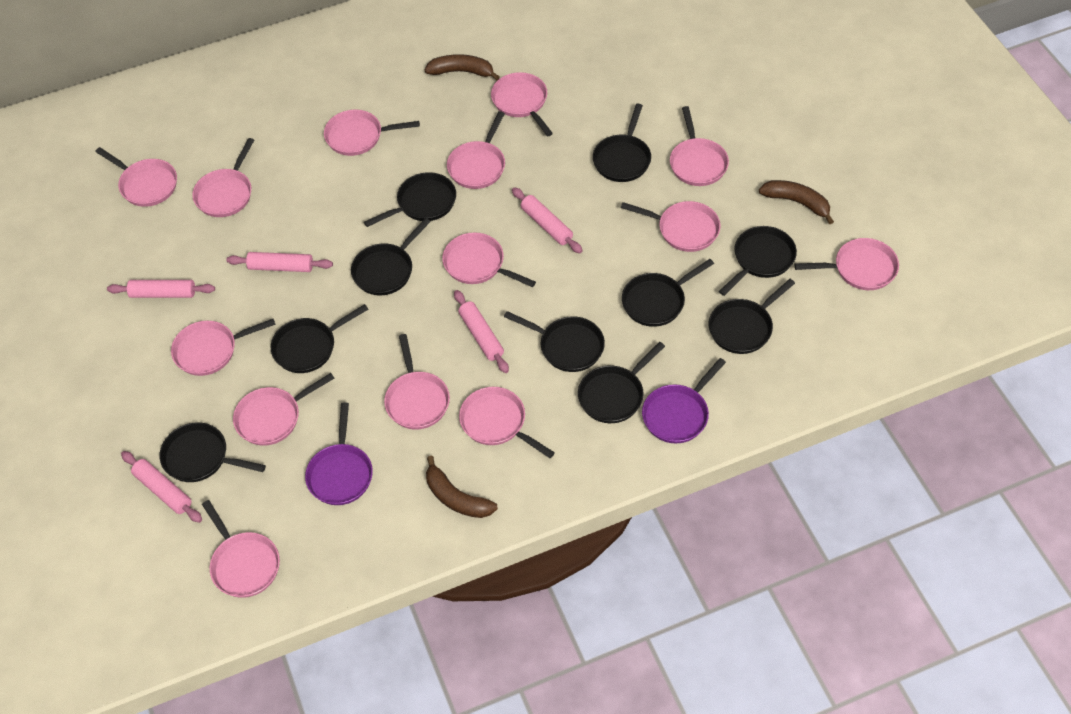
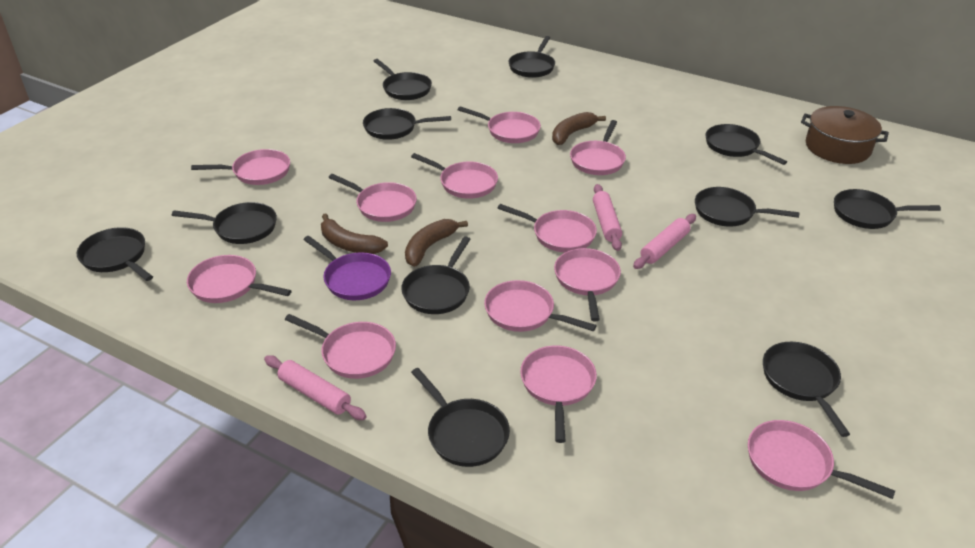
black pan: [160,422,266,482] [271,304,368,373] [351,218,431,295] [364,172,456,227] [504,311,605,372] [578,342,665,423] [593,104,651,182] [622,259,714,327] [709,279,795,354] [719,226,797,296] = 10 -> [77,227,153,281] [172,202,277,244] [363,108,451,140] [374,59,432,100] [401,236,470,314] [411,368,510,467] [509,36,555,78] [695,187,800,227] [705,124,787,165] [763,342,850,437] [834,189,941,229] = 11
brown pot: none = 0 -> [801,106,889,164] = 1
pink pan: [95,147,177,207] [171,319,275,376] [192,138,254,217] [202,500,280,598] [233,373,334,446] [324,110,420,156] [384,334,450,429] [442,232,536,287] [447,111,505,189] [459,387,555,458] [491,72,553,136] [621,201,720,252] [670,106,729,186] [794,238,899,290] = 14 -> [187,255,291,303] [191,149,290,185] [285,314,396,379] [328,174,417,222] [411,153,498,199] [458,106,541,143] [484,280,597,332] [497,204,597,252] [520,346,597,443] [554,248,621,321] [570,120,626,175] [748,420,895,499] = 12
pink rolling pin: [107,280,215,298] [121,451,202,523] [226,252,333,272] [454,290,509,373] [512,187,583,253] = 5 -> [264,355,367,420] [593,184,622,251] [633,214,696,269] = 3
purple pan: [305,402,373,505] [642,358,726,443] = 2 -> [303,236,391,300] = 1

